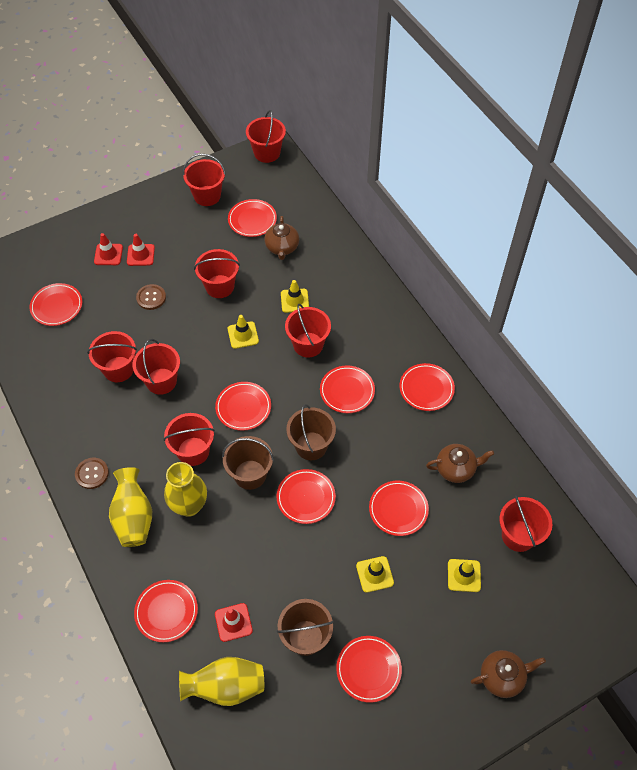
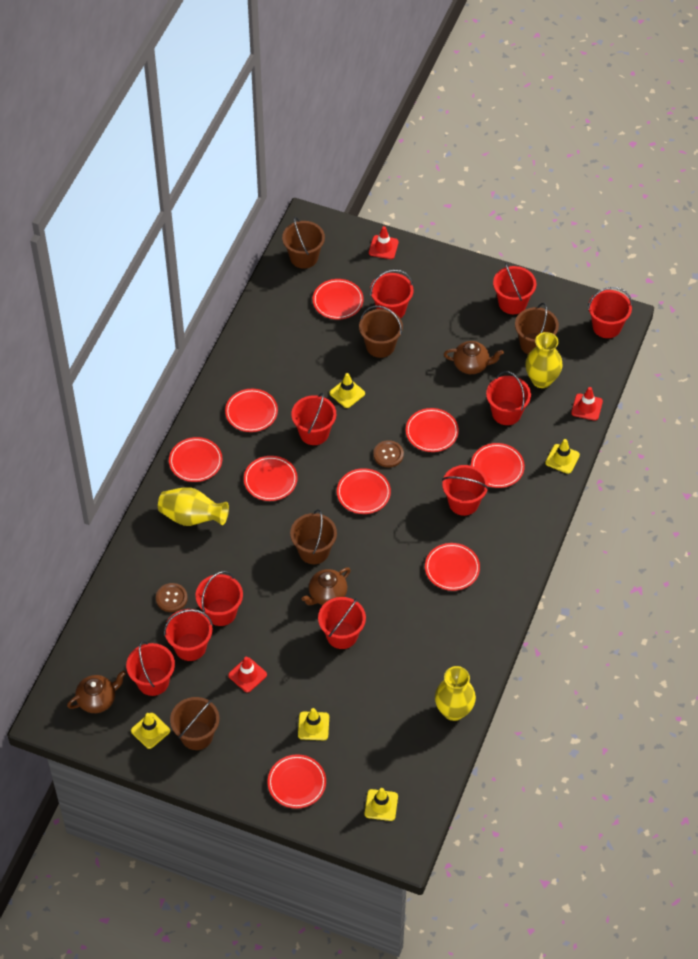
brown bucket: [222,436,274,490] [277,599,334,656] [286,404,336,460] = 3 -> [170,697,219,750] [282,217,325,269] [290,509,337,564] [359,306,403,358] [515,303,559,354] = 5
red bucket: [87,331,137,382] [133,339,180,395] [163,413,215,466] [183,154,226,206] [194,249,240,298] [246,110,286,163] [285,304,331,358] [499,496,552,552] = 8 -> [126,641,175,696] [164,609,213,661] [196,571,243,626] [291,392,336,445] [318,597,366,649] [370,269,413,319] [442,465,489,516] [486,371,531,425] [493,263,536,314] [588,287,632,338] = 10
yellow traffic cone: [228,315,259,349] [281,280,309,313] [356,556,394,593] [448,559,481,592] = 4 -> [131,713,170,749] [298,708,329,740] [330,373,365,408] [365,788,398,821] [545,439,580,474] = 5

